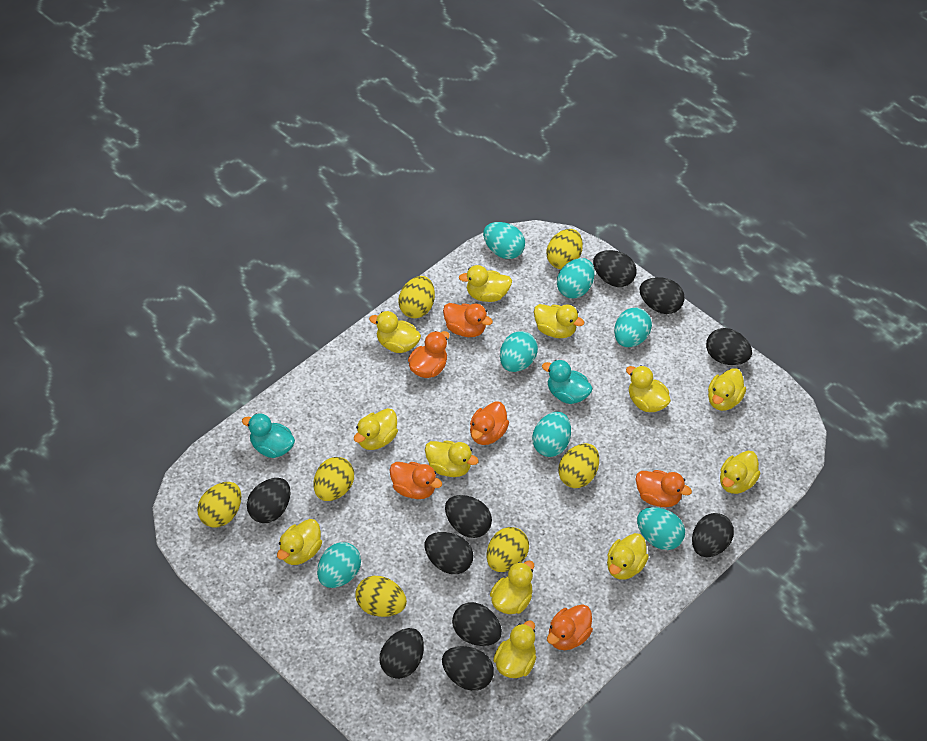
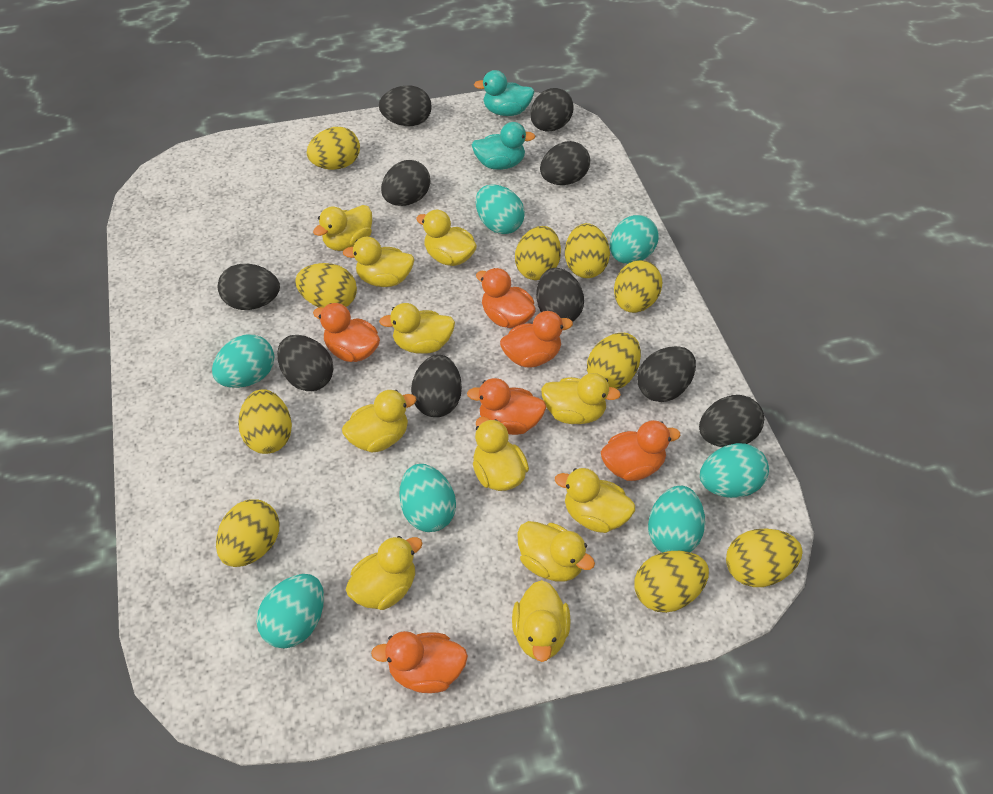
yellow duck: [277,519,322,565] [354,408,398,450] [369,311,421,353] [425,441,479,477] [459,265,512,302] [490,561,534,614] [493,620,536,678] [534,304,584,338] [607,533,649,580] [626,365,671,412] [708,368,746,411] [720,451,761,494] = 12 -> [313,205,372,251] [342,390,416,453] [343,237,414,287] [346,536,423,610] [379,303,455,354] [416,210,477,266] [473,417,529,491] [512,580,571,662] [517,521,595,582] [541,373,621,424] [555,468,635,533] = 11
yellow egg: [197,482,241,528] [314,457,354,501] [356,576,407,617] [398,276,435,318] [487,527,529,572] [547,229,583,269] [558,443,599,488] = 7 -> [216,499,280,567] [238,389,292,454] [295,263,357,308] [307,127,360,170] [515,226,561,280] [565,223,610,278] [587,333,641,389] [614,260,662,313] [635,551,709,613] [726,529,803,587] = 10

